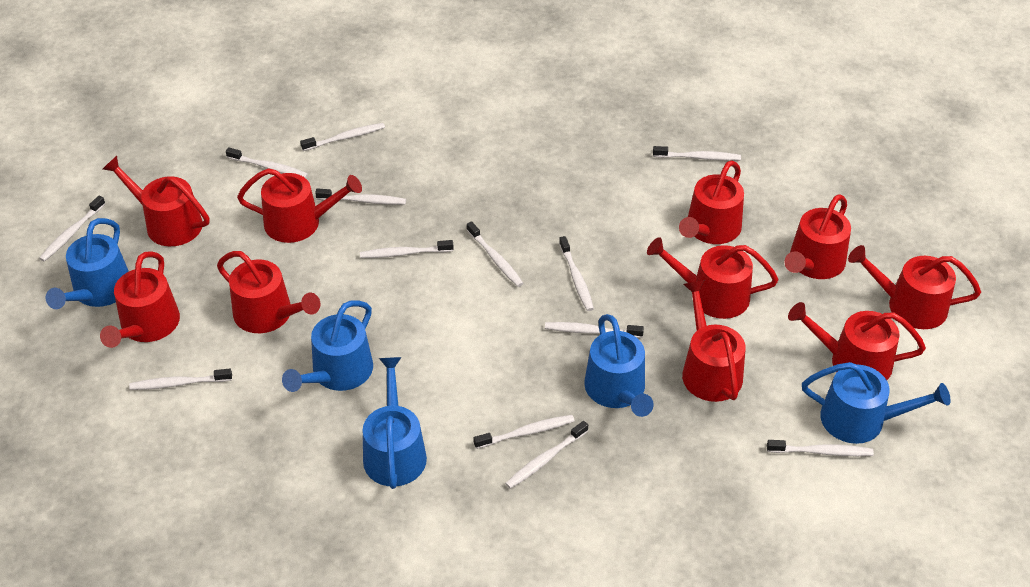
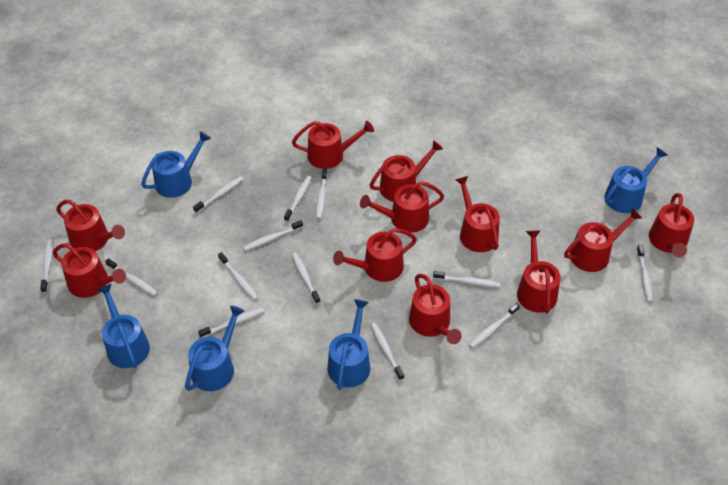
red watering can: [100,251,180,348] [103,156,209,246] [217,251,320,333] [237,168,362,243] [647,237,778,319] [679,160,744,244] [682,280,745,402] [785,194,851,279] [788,302,926,380] [848,245,981,329] = 10 -> [53,243,126,298] [56,200,125,251] [292,121,374,169] [333,228,417,282] [360,181,444,233] [370,140,443,202] [409,274,461,344] [456,176,500,252] [517,230,561,313] [564,208,642,272] [649,193,694,258] = 11

